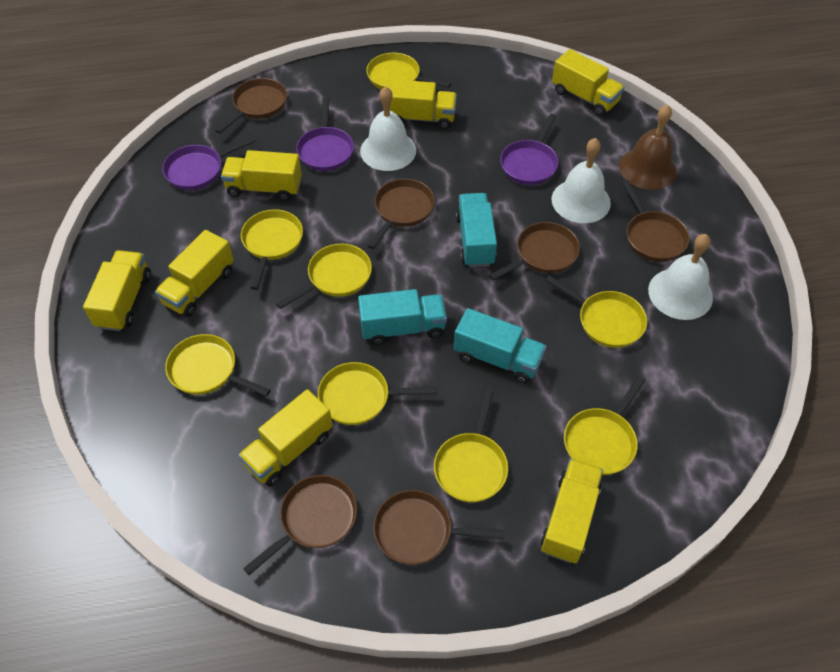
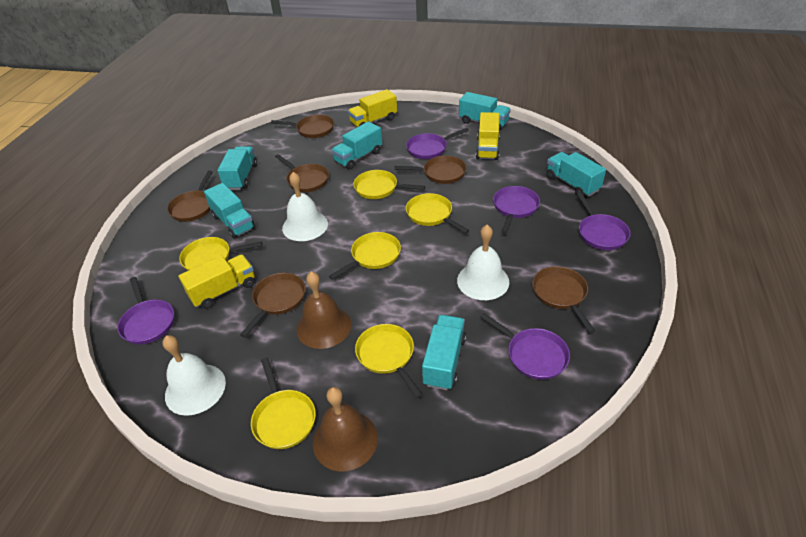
brown bell: [619,105,677,190] = 1 -> [296,271,351,349] [313,387,378,471] = 2
purple pan: [162,137,256,190] [296,97,354,171] [500,114,559,185] = 3 -> [117,277,174,344] [406,128,469,159] [480,312,570,380] [493,186,540,234] [577,192,631,250] = 5
turquoise truck: [358,289,447,345] [454,308,546,384] [456,193,497,267] = 3 -> [204,183,256,239] [217,147,257,190] [332,121,382,170] [422,315,466,390] [459,92,511,131] [546,152,606,196] = 6
yellow pan: [165,334,271,397] [241,209,303,290] [276,244,372,309] [318,362,436,425] [366,53,451,89] [434,389,508,502] [545,275,647,348] [564,376,645,475] = 8 -> [179,237,262,271] [251,357,316,449] [329,232,401,280] [353,170,425,199] [355,324,423,398] [406,193,469,234] = 6
yellow truck: [83,250,151,331] [155,230,234,317] [221,150,302,201] [238,389,333,487] [386,79,457,129] [541,459,603,563] [552,49,624,116] = 7 -> [179,254,255,309] [348,89,397,127] [476,112,500,160] = 3

